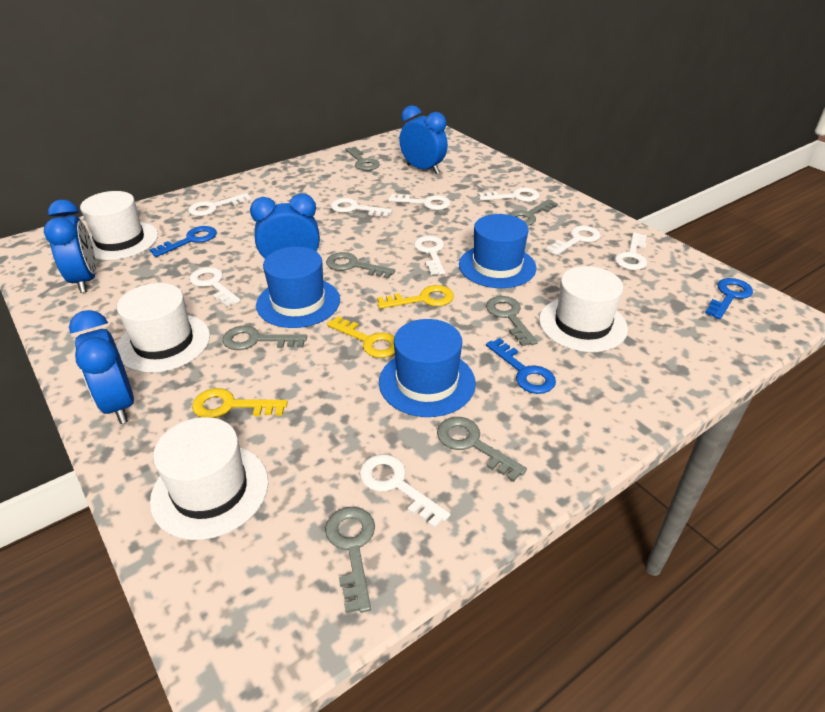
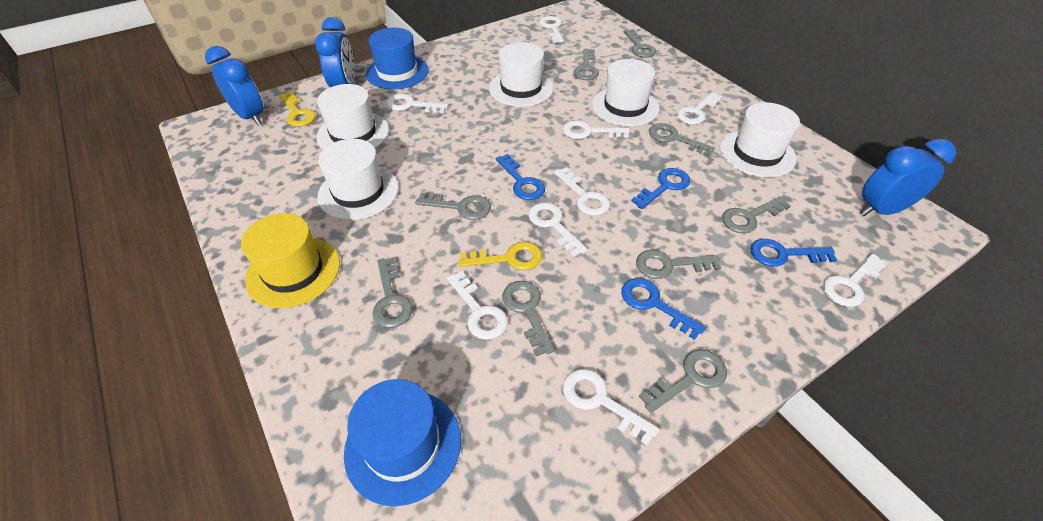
blue clock: [44,200,96,293] [69,310,134,424] [250,193,320,258] [399,105,448,174] = 4 -> [205,46,264,125] [315,17,355,87] [860,139,956,216] = 3
blue hat: [256,247,340,328] [379,319,476,417] [459,214,537,288] = 3 -> [344,379,461,506] [366,28,429,90] = 2
blue key: [150,226,217,257] [486,338,556,394] [705,278,753,319] = 3 -> [496,154,545,200] [621,278,706,340] [631,168,690,209] [750,239,837,267] = 4
grey key: [222,326,307,350] [325,507,375,613] [326,252,395,279] [345,147,380,171] [437,417,527,482] [486,296,538,346] [509,199,558,226] = 7 -> [372,257,413,328] [415,193,491,220] [502,281,554,356] [574,49,599,80] [624,29,656,58] [636,250,721,279] [639,349,727,413] [649,123,715,156] [722,196,791,233] = 9
white hat: [80,191,158,260] [117,283,210,373] [150,417,268,540] [539,266,628,352] = 4 -> [316,84,389,149] [317,139,399,220] [489,42,554,107] [592,59,660,126] [720,102,800,177] = 5
yellow hat: none = 0 -> [241,213,340,308] = 1
yellow key: [192,388,288,418] [327,316,395,358] [377,285,454,309] = 3 -> [279,92,316,127] [459,242,542,270] = 2

